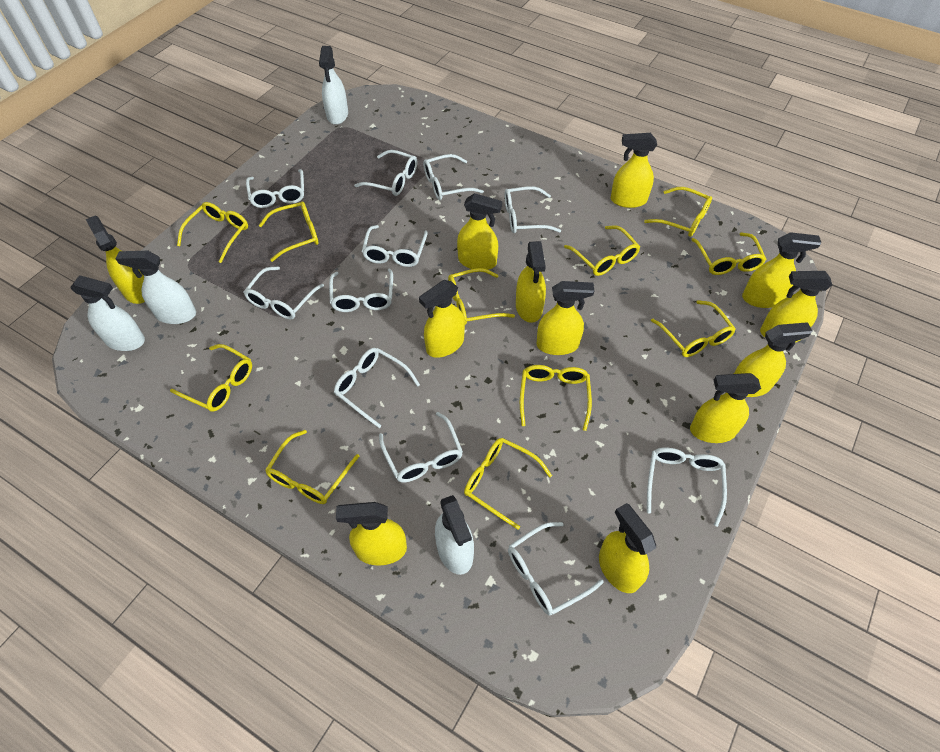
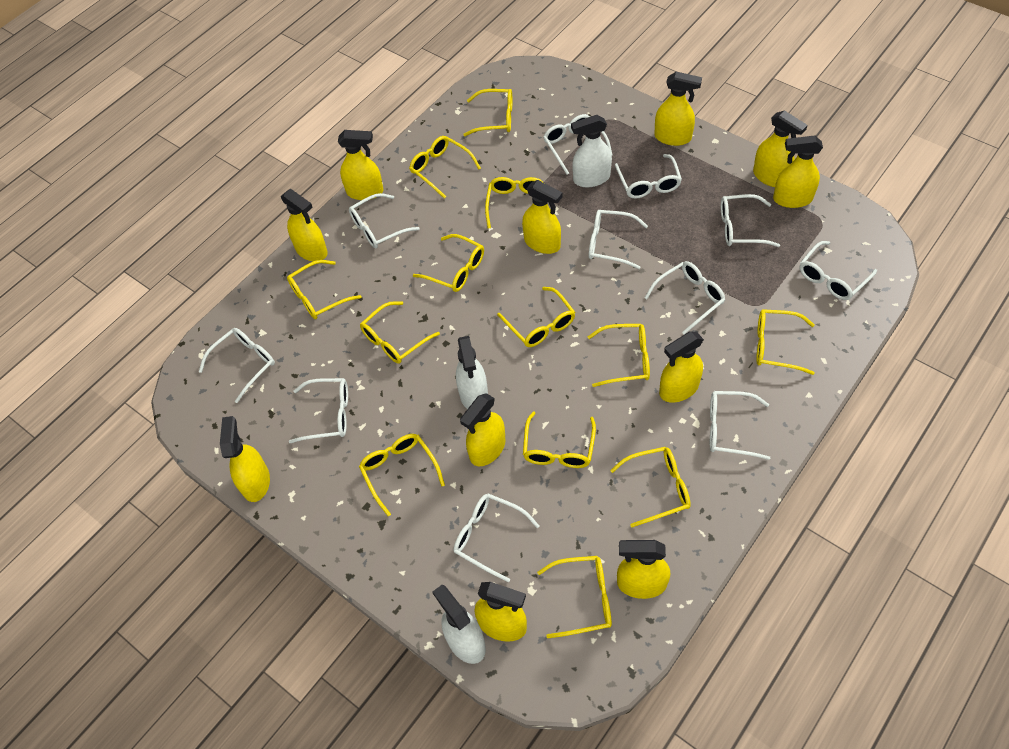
white spray bottle: [70,275,145,351] [115,251,196,324] [319,46,348,125] [435,495,474,575] = 4 -> [433,585,486,664] [456,336,488,409] [571,115,612,187] = 3
yellow glasses: [170,344,252,412] [177,202,248,263] [259,201,319,262] [265,430,360,504] [448,268,515,325] [464,438,552,529] [520,365,592,431] [564,226,640,276] [644,187,712,237] [651,300,736,357] [691,233,766,275] = 11 -> [287,260,361,319] [359,434,445,516] [360,301,440,364] [409,136,481,199] [413,234,484,292] [463,89,512,136] [485,177,544,228] [497,287,575,347] [523,411,596,468] [537,556,612,638] [587,324,650,387] [610,447,691,527] [756,309,815,375] = 13
yellow spray bottle: [86,216,145,304] [336,502,407,565] [419,280,465,358] [457,193,502,270] [516,241,546,323] [537,281,595,355] [599,503,656,593] [611,133,657,208] [690,373,761,443] [734,322,812,397] [742,232,821,308] [760,271,832,343] = 12 -> [220,416,270,502] [281,189,328,261] [338,130,383,200] [460,393,505,466] [474,582,527,642] [522,180,562,254] [617,540,670,599] [654,72,702,146] [659,331,704,403] [753,110,808,187] [773,135,823,208] = 11

